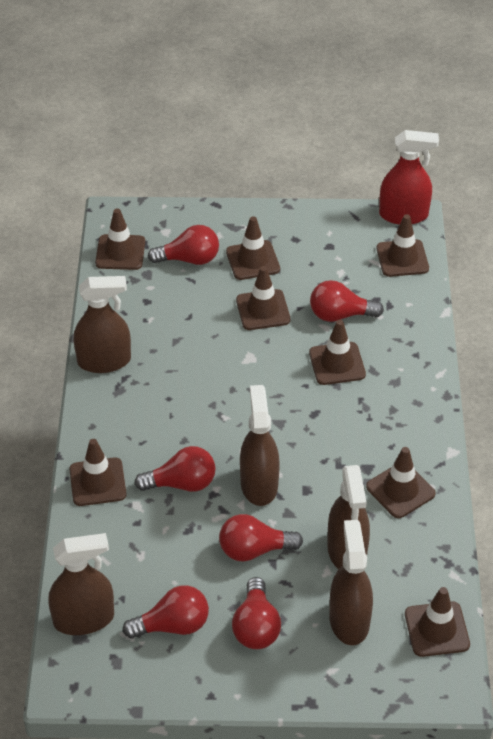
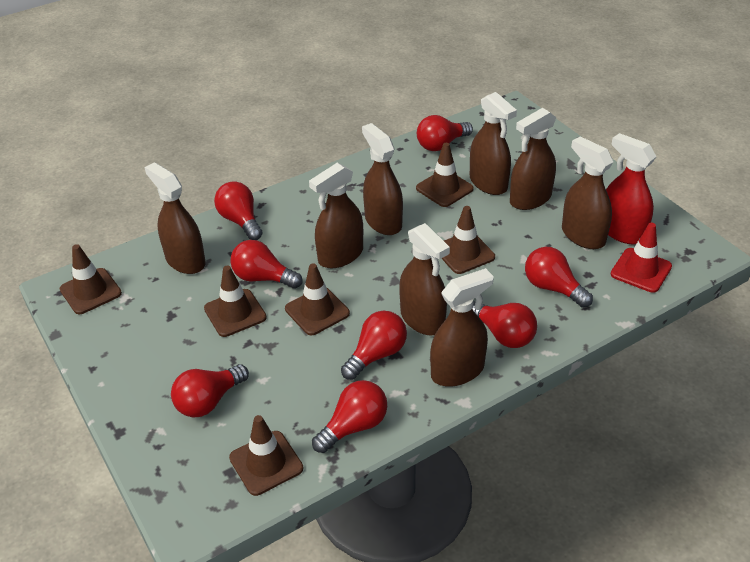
brown spray bottle: [48,533,114,635] [74,276,131,373] [240,385,280,506] [327,465,370,569] [329,520,373,645] = 5 -> [144,162,206,274] [309,163,363,268] [362,123,403,235] [399,223,450,335] [430,268,494,387] [470,92,517,195] [510,108,556,210] [562,136,613,249] = 8
brown traffic cone: [69,439,126,506] [95,208,145,270] [226,216,280,280] [236,266,290,330] [309,320,366,385] [366,447,436,518] [377,214,429,277] [405,587,470,657] = 8 -> [60,244,122,314] [204,266,267,337] [229,415,304,496] [285,264,350,335] [416,143,474,207] [441,206,495,274] = 6
red light bulb: [123,585,209,638] [134,446,216,492] [148,225,219,265] [219,514,303,562] [232,577,281,649] [310,280,384,322] = 6 -> [171,364,249,418] [214,181,263,240] [230,240,303,289] [312,380,387,453] [341,311,407,380] [417,115,473,151] [472,301,537,348] [525,247,593,308] = 8
red traffic cone: none = 0 -> [611,223,672,293] = 1

